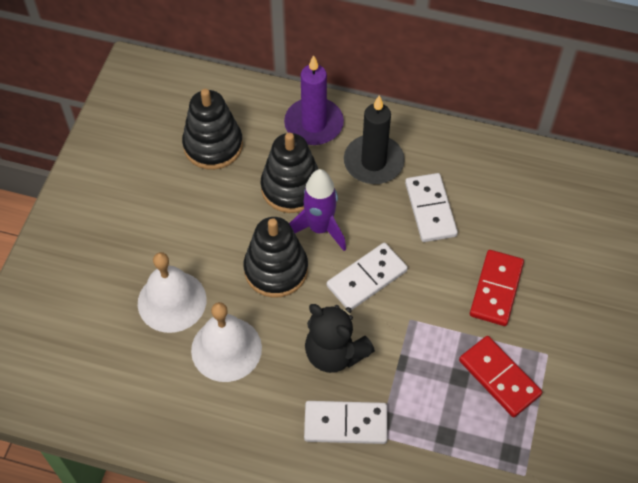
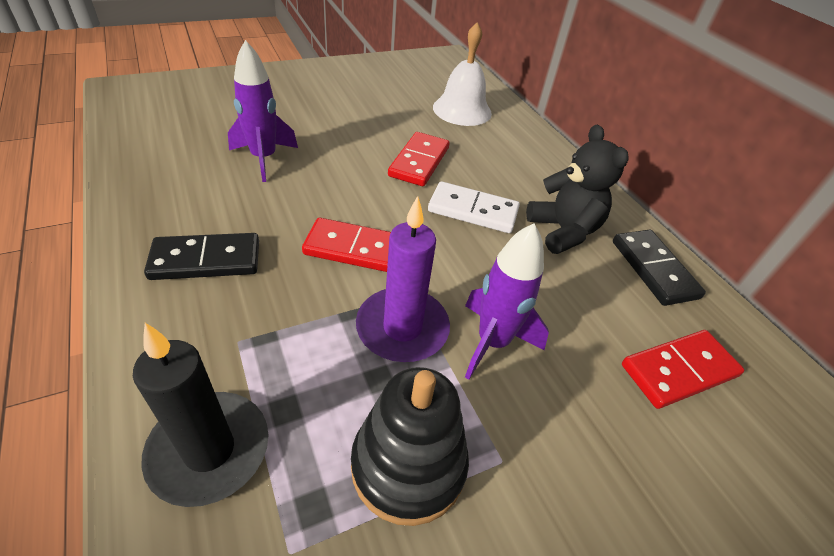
black domino: none = 0 -> [144,233,259,280] [613,230,706,306] = 2
black stacking toy: [182,89,243,170] [244,217,308,298] [261,133,318,213] = 3 -> [351,367,469,526] = 1
purple rocket: [289,169,346,251] = 1 -> [228,40,298,182] [465,224,549,380] = 2
red domino: [459,336,542,417] [470,250,524,326] = 2 -> [302,218,391,272] [388,132,450,186] [622,330,744,409] = 3
white bell: [138,252,207,333] [191,302,262,382] = 2 -> [433,22,492,126] = 1
white domino: [304,401,387,444] [327,243,408,310] [405,173,458,242] = 3 -> [428,181,520,233] = 1

